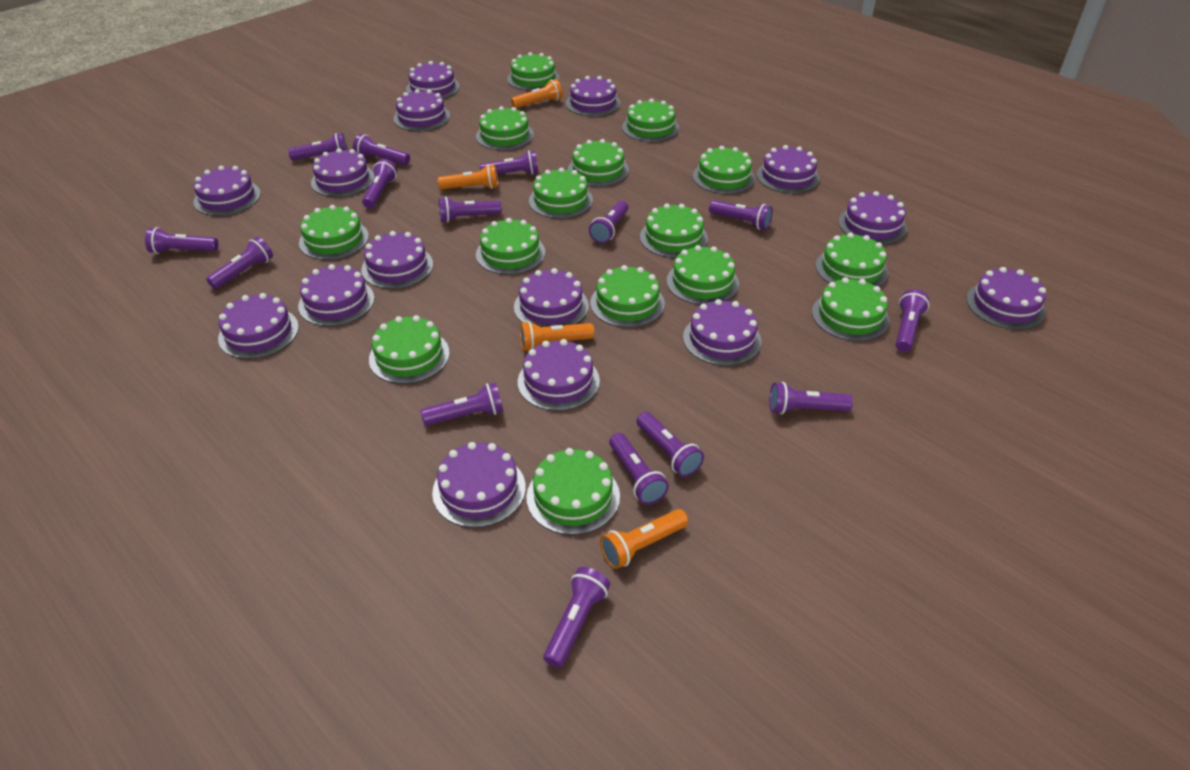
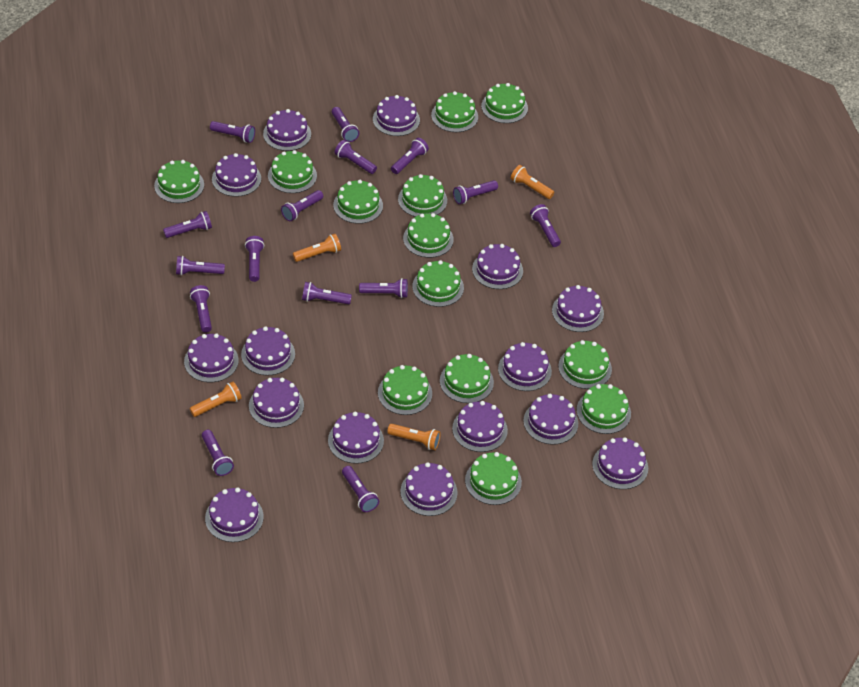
green cake: [299,205,369,260] [369,315,450,384] [476,106,534,150] [476,218,546,275] [507,52,560,91] [526,448,620,535] [529,168,593,219] [568,139,629,187] [590,265,665,328] [622,99,679,142] [640,203,708,258] [667,245,739,305] [693,146,755,194] [812,277,890,341] [816,233,888,287] = 15 -> [154,160,204,203] [268,150,317,193] [333,180,383,224] [378,365,432,415] [398,174,447,217] [403,213,454,258] [412,260,464,307] [431,91,478,132] [440,354,494,403] [465,452,522,505] [481,83,528,123] [558,340,612,389] [577,384,631,434] = 13

